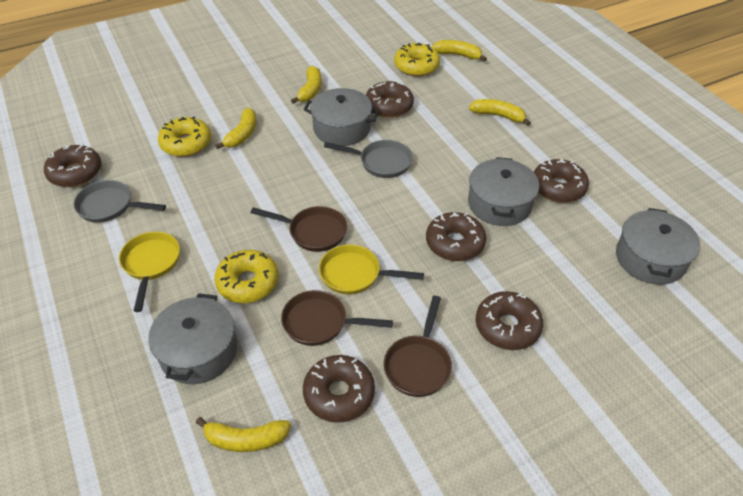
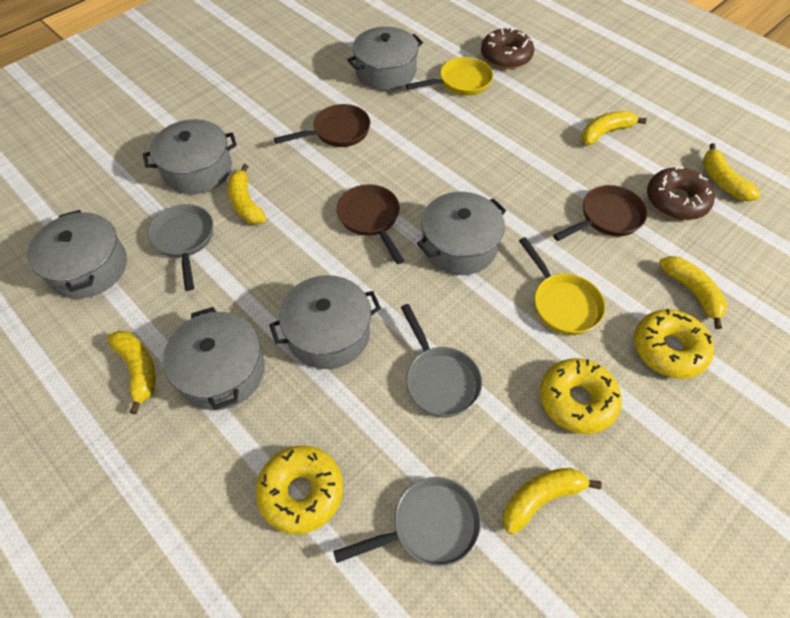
brown donut: [44,145,102,187] [303,355,375,423] [366,81,414,118] [426,212,486,261] [476,291,543,350] [534,159,589,203] = 6 -> [481,27,534,69] [647,166,715,220] = 2
grey pan: [73,180,166,223] [324,140,413,178] = 2 -> [148,204,213,291] [333,477,481,567] [401,304,482,417] = 3
grey pot: [148,293,237,384] [304,88,379,146] [468,157,539,226] [616,208,700,285] = 4 -> [27,210,127,299] [143,119,237,194] [163,307,265,410] [269,275,381,369] [347,27,423,91] [417,192,506,275] = 6
yellow banana: [196,417,291,452] [215,108,256,149] [291,65,322,104] [432,40,487,61] [469,99,531,126] = 5 -> [107,331,156,414] [228,164,266,224] [503,468,602,534] [582,111,647,145] [659,256,727,329] [703,143,761,201] = 6

